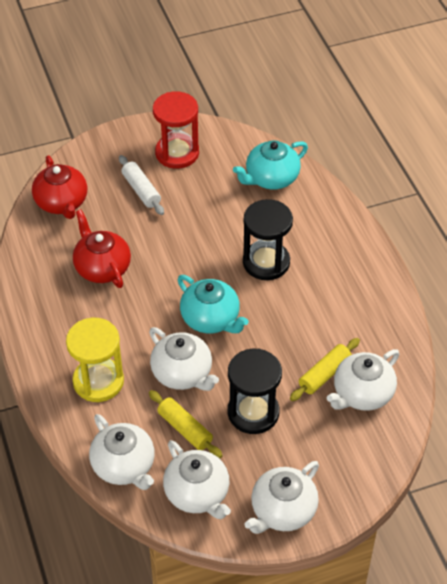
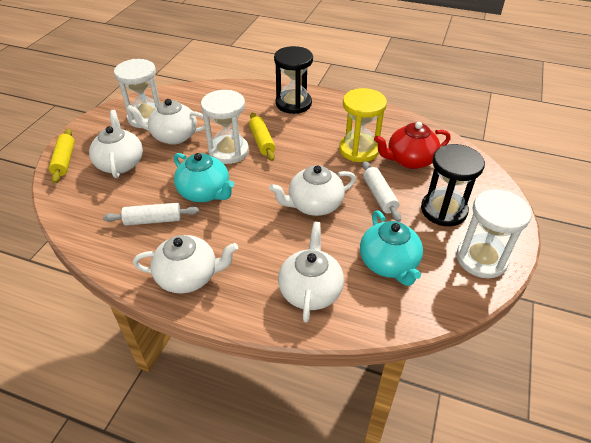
red hourglass: [153,91,199,169] = 1 -> none = 0
red teapot: [32,155,88,219] [73,209,131,288] = 2 -> [374,122,451,169] = 1
white hourglass: none = 0 -> [114,59,160,128] [201,90,249,164] [456,189,532,278] = 3
white rolling pin: [119,155,164,215] = 1 -> [103,203,199,226] [362,161,401,222] = 2

